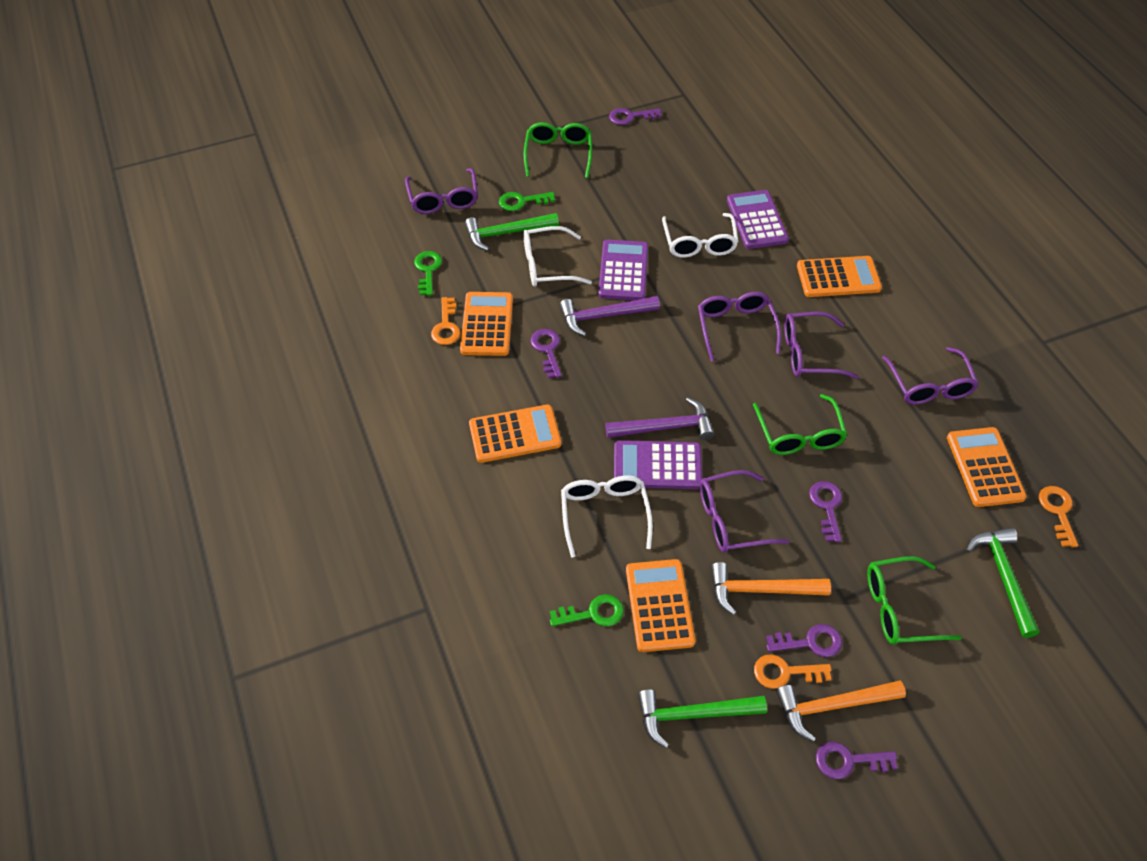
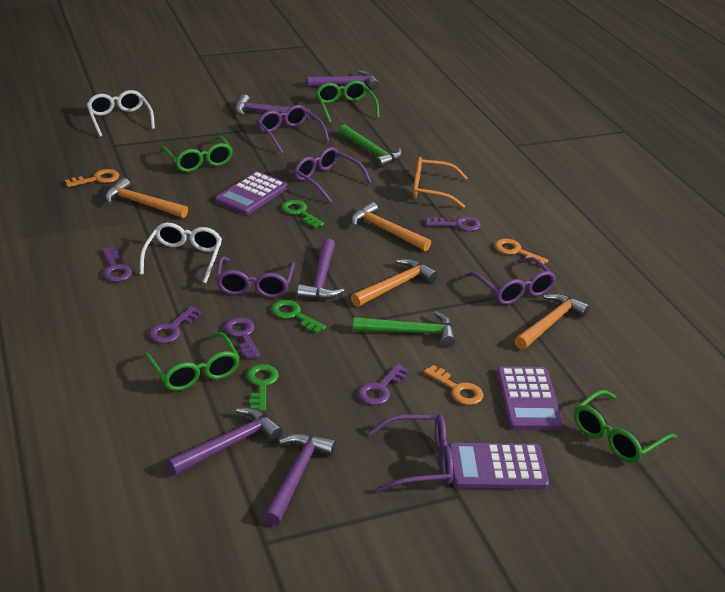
green glasses: [524,122,592,178] [753,394,847,455] [867,556,962,645] = 3 -> [143,332,240,391] [160,136,233,172] [316,80,379,123] [574,390,677,463] = 4
green hammer: [465,213,559,251] [638,689,767,748] [966,527,1039,638] = 3 -> [338,125,402,168] [353,311,455,347] = 2
orange calculator: [460,292,513,356] [469,404,561,463] [626,559,695,652] [797,256,882,297] [947,427,1027,507] = 5 -> none = 0
orange glasses: none = 0 -> [413,157,468,208] = 1
orange hammer: [711,562,831,615] [776,680,906,742] = 2 -> [105,178,188,218] [351,202,431,251] [351,259,438,307] [514,293,590,350] = 4
purple hammer: [559,296,660,336] [605,397,715,440] = 2 -> [167,408,283,475] [235,95,310,120] [263,433,336,526] [297,238,344,300] [306,70,379,89] = 5
white glasses: [523,226,592,287] [561,475,653,557] [662,213,739,258] = 3 -> [87,90,155,137] [140,223,222,283] = 2

